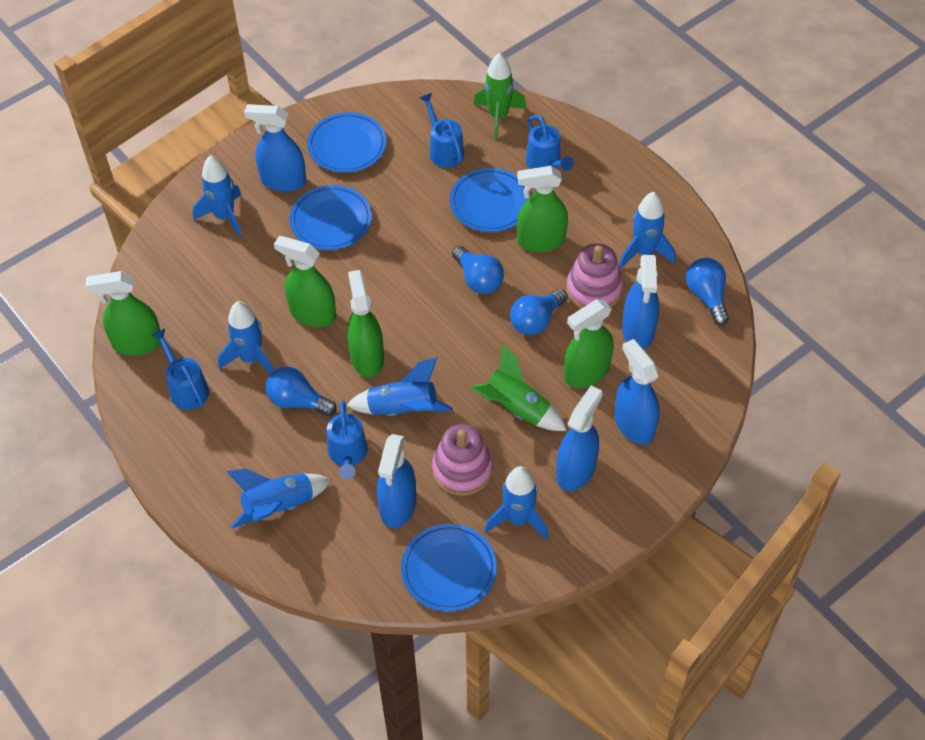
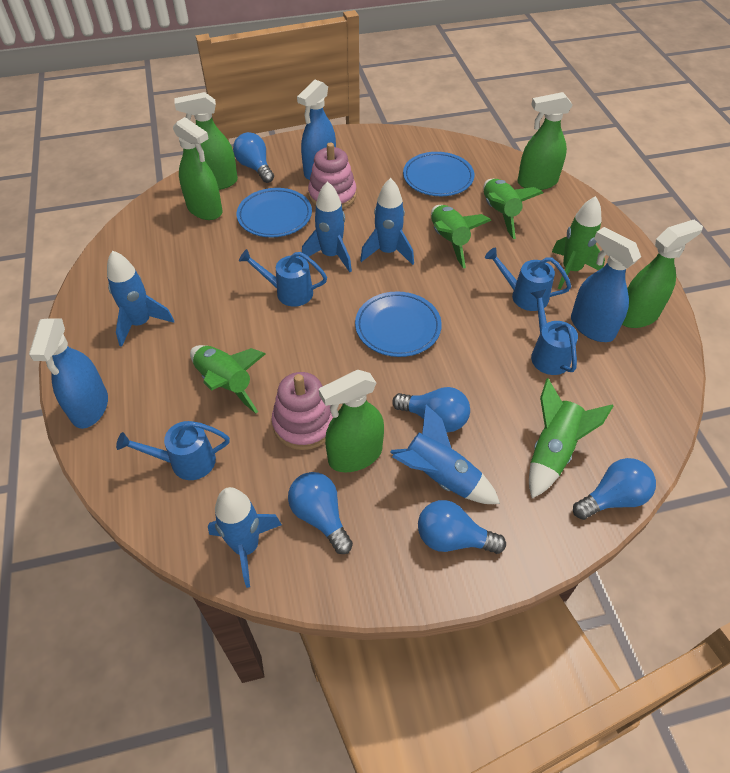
blue light bulb: [266,366,337,416] [452,246,504,294] [510,289,568,335] [686,258,729,325] = 4 -> [233,132,274,183] [288,472,353,554] [392,387,470,432] [418,500,506,554] [573,458,656,520] = 5
blue plate: [290,185,372,250] [307,112,386,173] [401,524,497,612] [450,168,531,232] = 4 -> [237,188,312,237] [355,291,442,357] [403,152,474,196] = 3
blue rocket: [193,155,242,238] [218,301,274,374] [226,469,332,529] [347,357,453,416] [485,466,548,540] [619,192,675,269] = 6 -> [107,251,174,347] [208,487,282,588] [302,181,352,272] [360,178,414,265] [390,404,500,504] = 5
blue spray bottle: [244,104,306,192] [377,434,416,528] [556,385,603,491] [614,339,659,444] [622,255,659,349] = 5 -> [29,318,108,429] [297,80,336,180] [571,227,641,342] = 3
green rocket: [472,344,567,431] [474,53,526,139] = 2 -> [190,345,266,413] [431,205,491,269] [483,179,543,239] [529,378,613,498] [552,196,605,289] = 5

